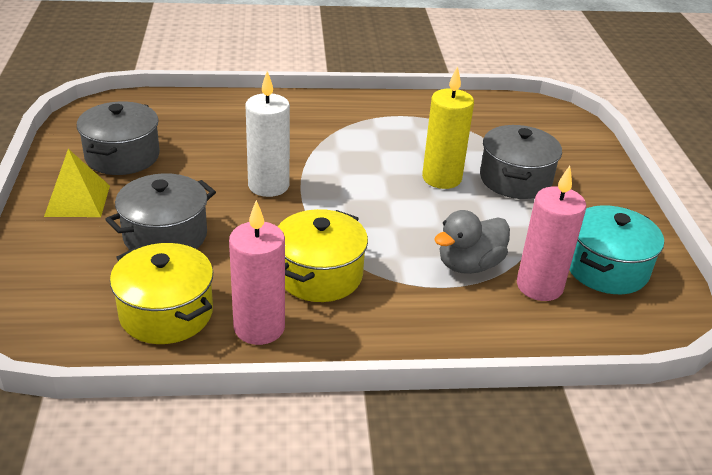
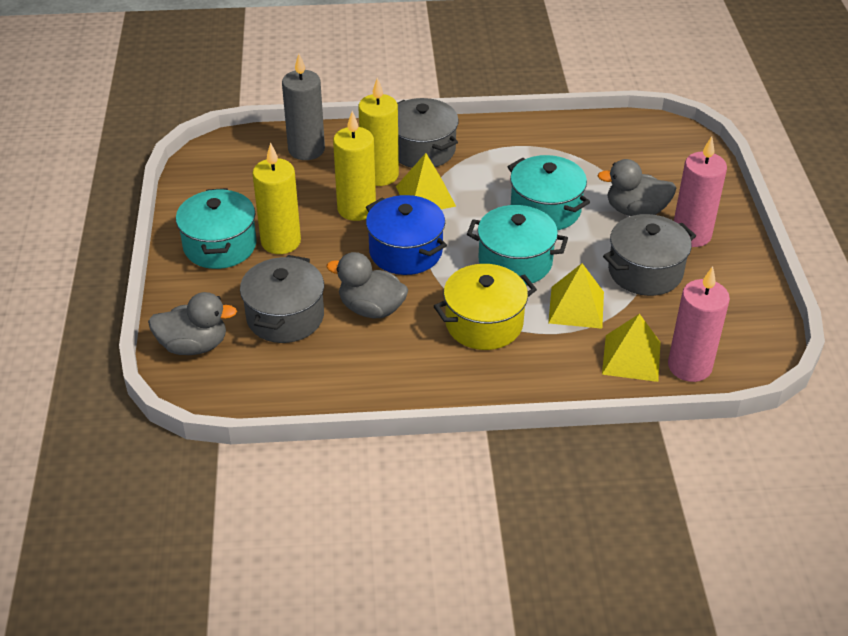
blue pot: none = 0 -> [366,195,447,275] = 1
grey candle: none = 0 -> [282,54,325,160] = 1
grey duck: [434,210,510,274] = 1 -> [148,292,237,355] [326,252,408,318] [597,159,676,216] = 3
turquoise pot: [569,205,664,294] = 1 -> [176,188,257,269] [467,205,568,285] [508,155,590,230] = 3
white candle: [245,71,290,197] = 1 -> none = 0
yellow candle: [422,66,474,189] = 1 -> [252,142,301,254] [333,111,376,221] [358,77,399,186] = 3
yellow pot: [110,243,213,344] [278,209,368,302] = 2 -> [434,264,537,350] = 1
yellow pyramid: [44,149,110,217] = 1 -> [396,153,456,209] [548,263,604,329] [602,314,661,382] = 3

